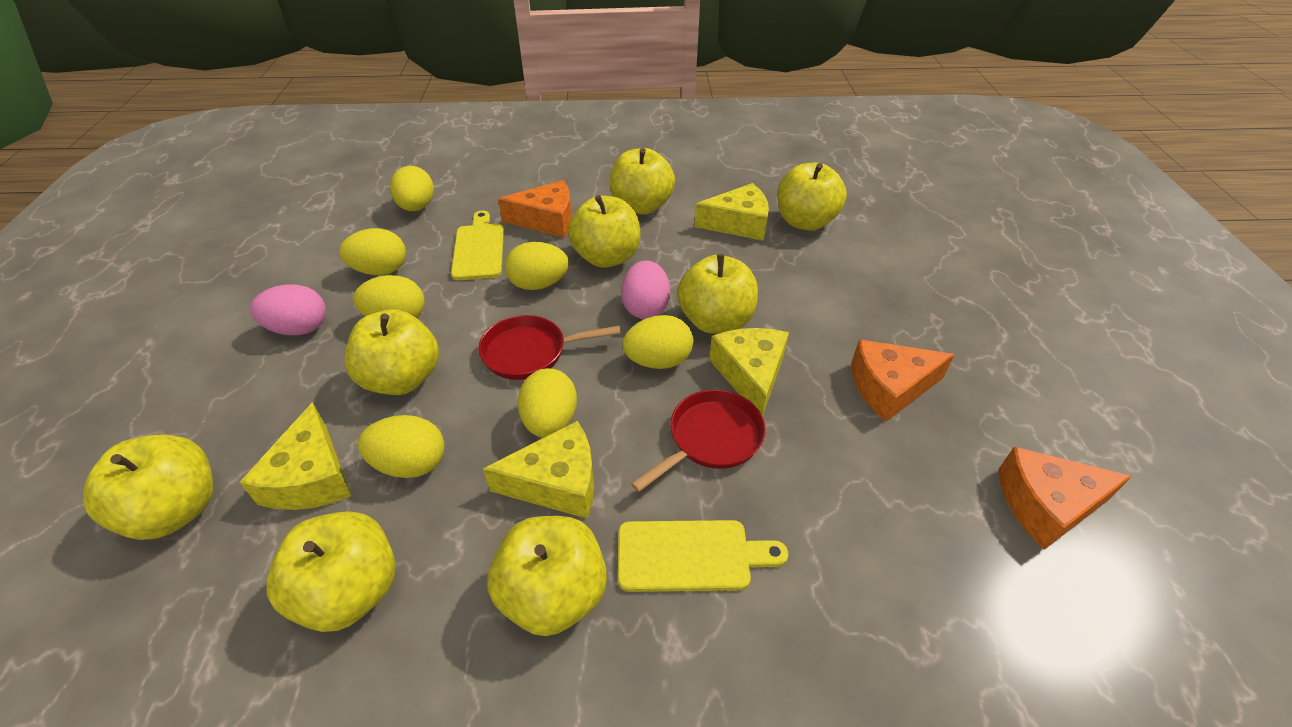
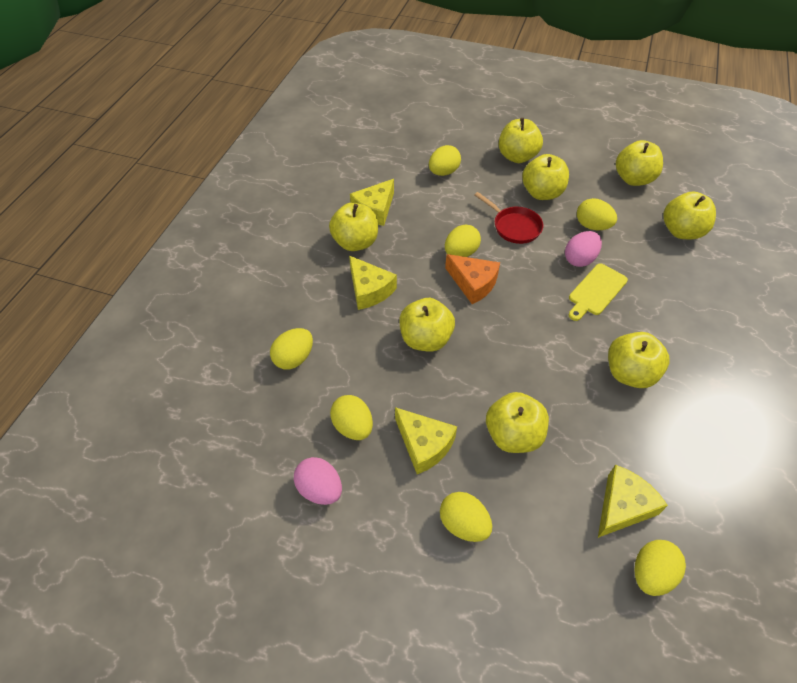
orange cheese: [498,180,572,238] [851,339,955,421] [998,447,1132,550] = 3 -> [445,254,500,304] = 1
red pan: [478,315,621,380] [631,390,766,492] = 2 -> [475,192,543,244] = 1
yellow cutting board: [451,211,504,280] [618,520,788,592] = 2 -> [569,263,628,321] = 1

